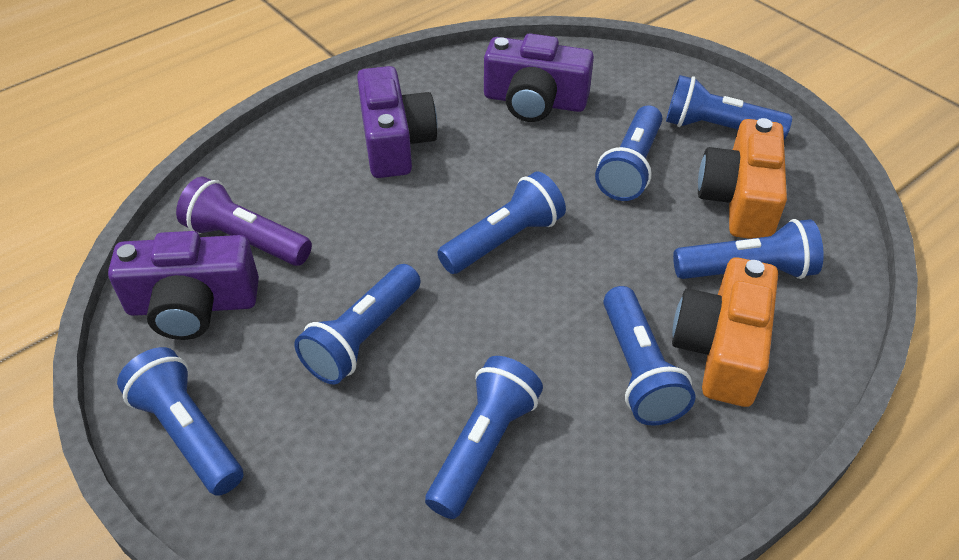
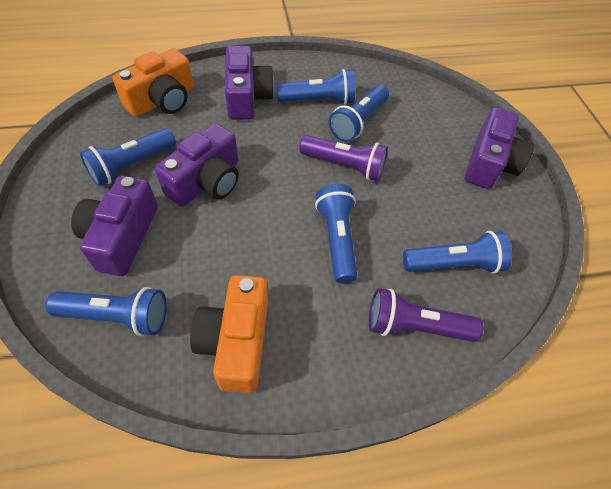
blue flashlight: [117,347,244,496] [295,264,421,385] [425,356,543,519] [437,171,566,274] [595,105,662,201] [603,286,696,426] [666,75,792,140] [673,219,824,279] = 8 -> [46,287,167,336] [80,128,176,187] [277,69,355,105] [315,184,357,283] [328,85,389,142] [403,231,512,274] = 6
purple camera: [108,231,259,340] [357,66,437,178] [484,33,594,122] = 3 -> [71,176,158,276] [155,123,239,207] [225,46,274,120] [465,107,534,189] = 4
purple flashlight: [176,177,312,266] = 1 -> [299,135,388,181] [369,288,483,342] = 2

